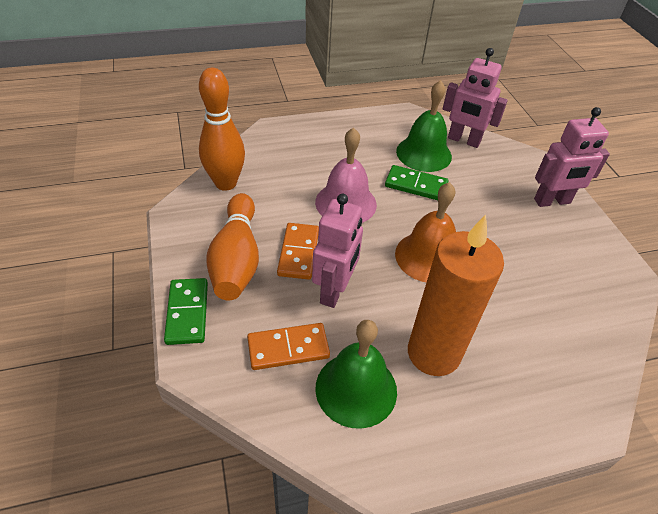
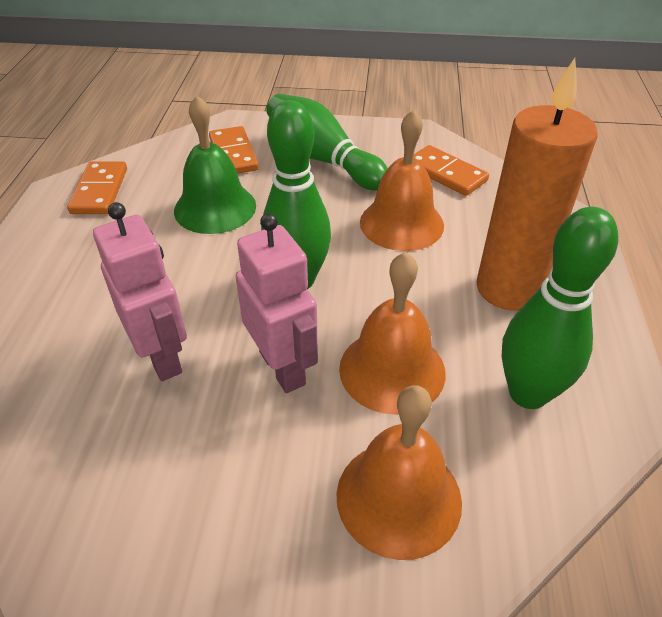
green bell: [315,320,397,429] [396,80,452,172] = 2 -> [174,95,256,234] = 1
green bowling pin: none = 0 -> [261,100,331,289] [266,94,388,190] [502,207,618,409] = 3
green domino: [164,278,208,345] [385,165,449,200] = 2 -> none = 0
orange bell: [395,182,456,282] = 1 -> [337,385,462,560] [339,252,446,415] [360,109,444,251] = 3
orange bowling pin: [199,68,245,191] [206,193,259,300] = 2 -> none = 0
orange domino: [247,323,330,370] [277,223,319,280] = 2 -> [67,161,127,214] [209,126,259,174] [414,145,489,196] = 3
pink bell: [315,127,377,223] = 1 -> none = 0
pink robot: [312,194,363,308] [443,48,508,148] [534,107,610,207] = 3 -> [93,202,187,381] [235,213,318,393] = 2

